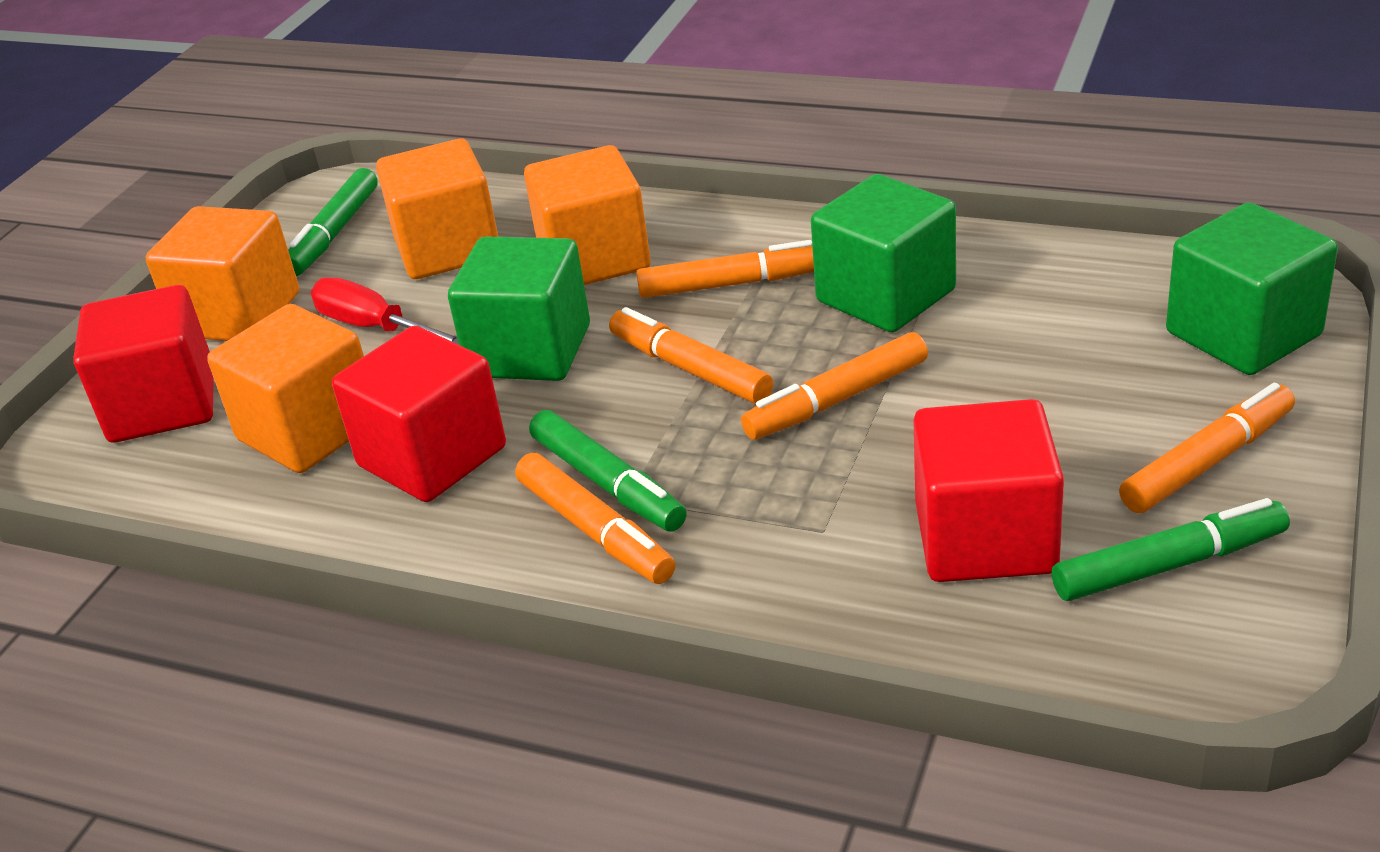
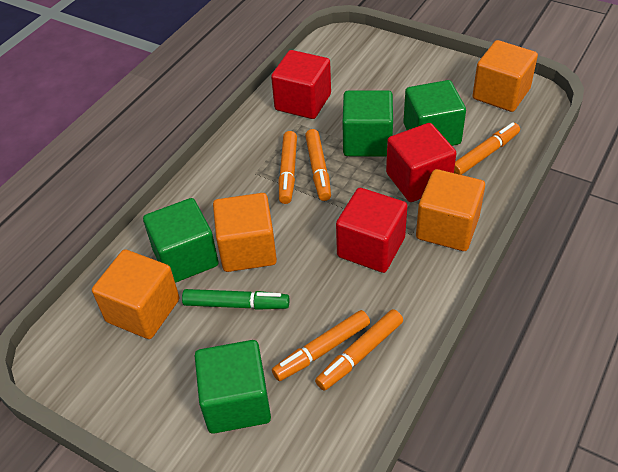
green cube: [448,236,590,381] [811,174,956,332] [1166,202,1338,375] = 3 -> [143,198,219,283] [195,340,271,434] [342,90,393,157] [403,80,466,146] = 4
green marker: [288,168,378,276] [529,410,687,532] [1052,498,1290,601] = 3 -> [182,289,289,310] = 1
red screwdriver: [311,277,459,345] = 1 -> none = 0

